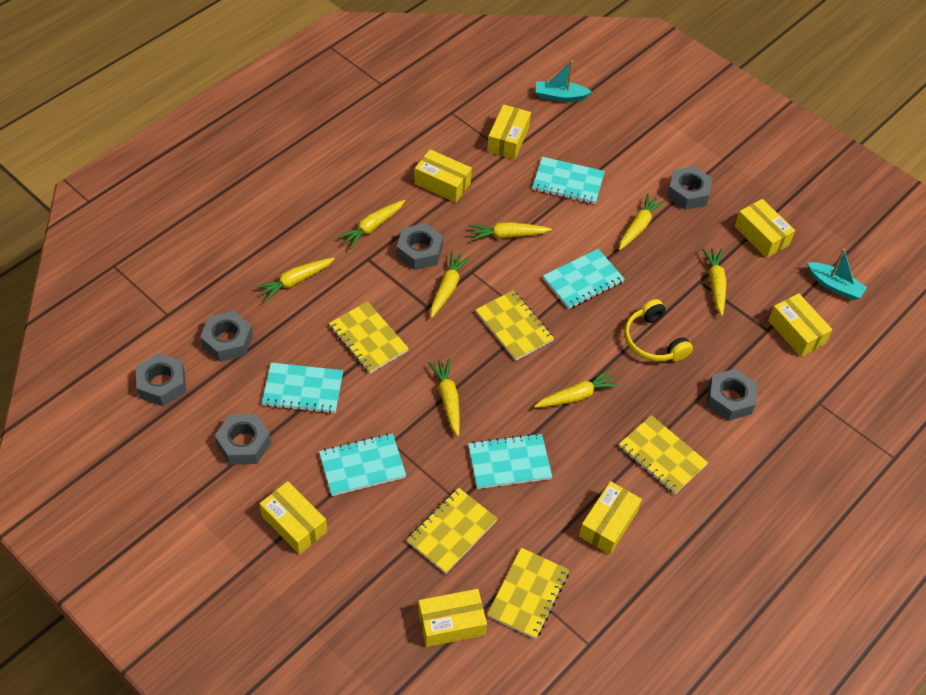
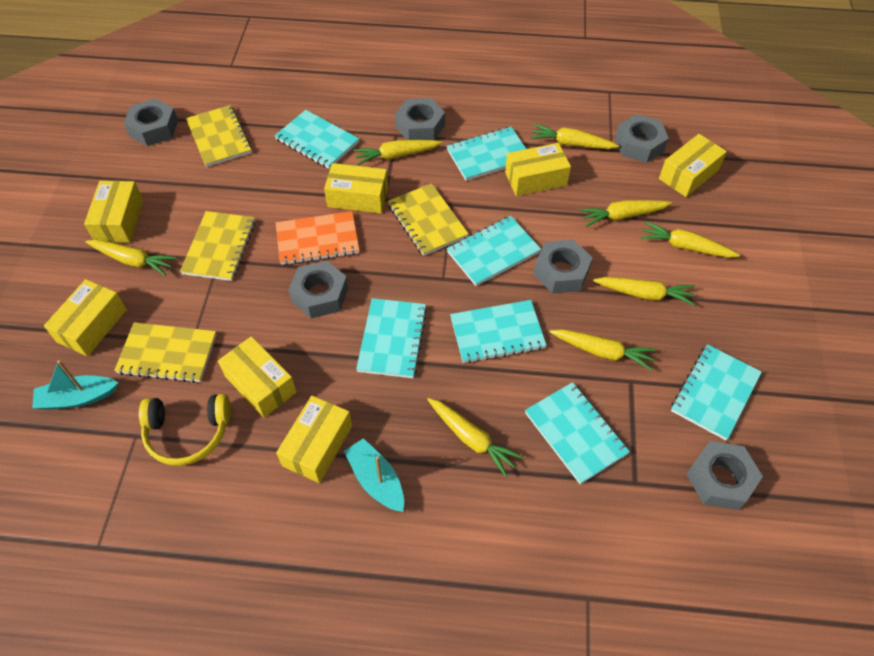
orange notebook: none = 0 -> [276,211,359,265] = 1
turquoise notebook: [262,363,343,414] [319,433,406,496] [468,433,552,489] [532,157,605,204] [543,249,624,309] = 5 -> [275,110,359,169] [356,298,427,378] [446,216,541,286] [447,127,526,181] [450,300,547,363] [525,382,630,484] [671,344,762,440] = 7
yellow notebook: [329,301,409,373] [407,488,498,574] [476,290,554,361] [487,548,569,639] [619,415,708,494] = 5 -> [114,322,217,383] [180,211,255,281] [186,105,252,167] [388,183,469,256] = 4

